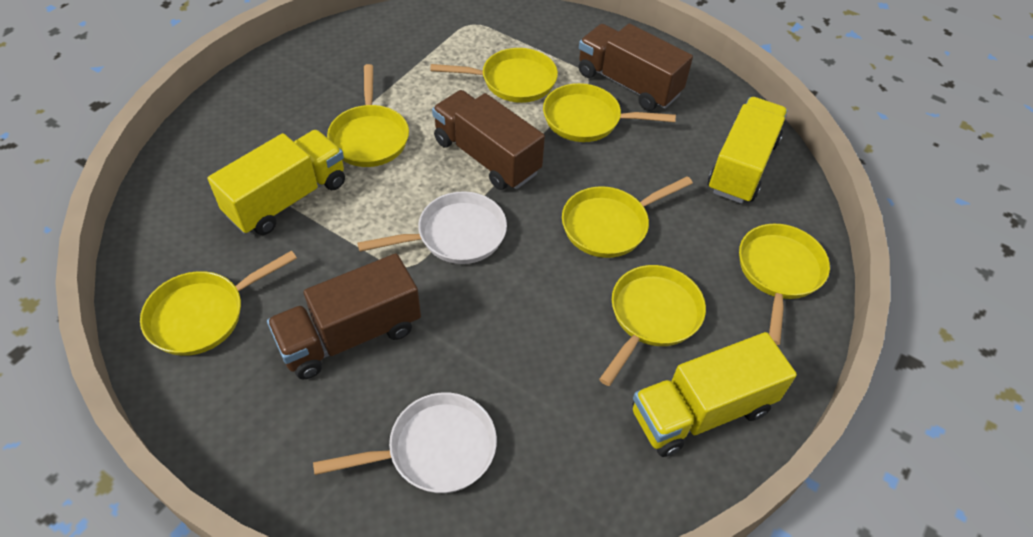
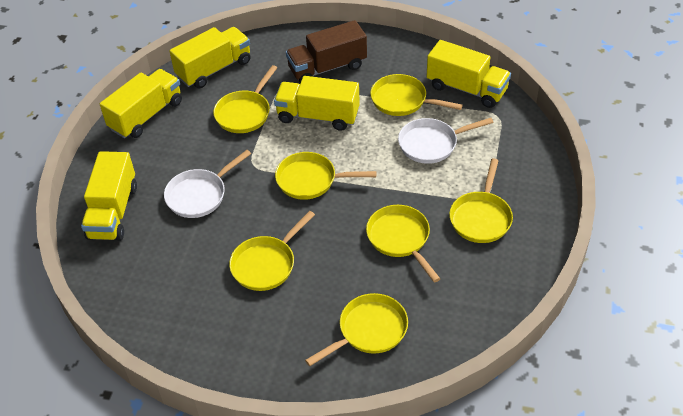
brown truck: [267,253,421,379] [432,90,545,190] [579,23,693,111] = 3 -> [286,20,367,83] = 1
yellow truck: [208,130,345,235] [632,332,797,457] [708,97,788,204] = 3 -> [81,151,137,241] [100,69,182,138] [169,27,250,88] [274,76,360,131] [427,40,511,108] = 5

